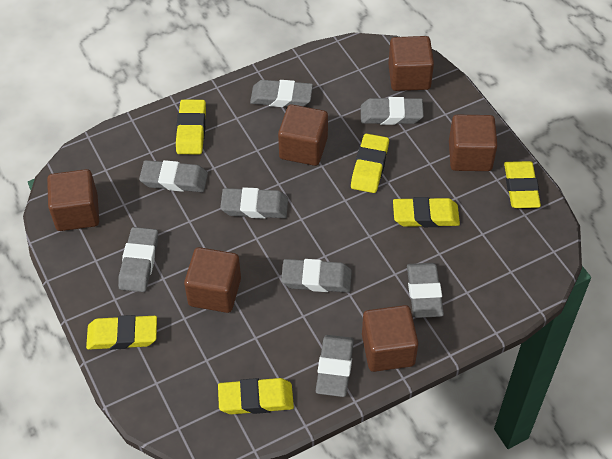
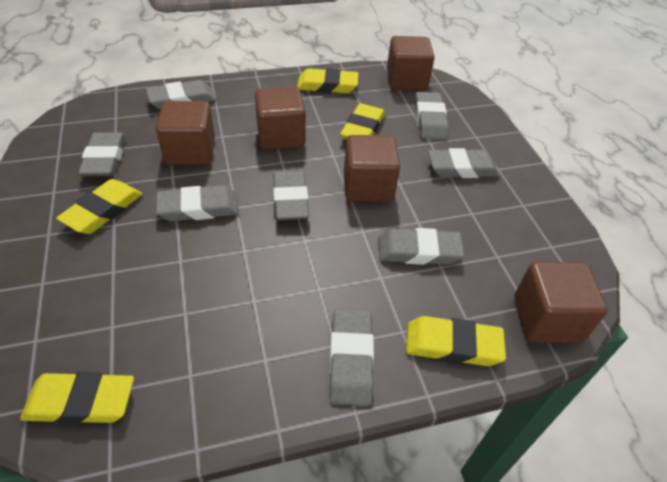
brown cube: [47,169,99,231] [184,247,241,313] [278,104,328,166] [362,305,418,372] [388,36,434,91] [449,115,497,171] = 6 -> [156,101,215,165] [255,86,306,150] [344,135,400,202] [387,36,435,90] [514,262,608,343] = 5
yellow eraser: [86,315,157,350] [176,100,206,154] [218,378,294,414] [351,133,389,193] [393,197,460,227] [504,161,541,208] = 6 -> [20,372,134,424] [56,179,142,234] [297,68,358,93] [340,103,385,139] [406,316,506,366] = 5

